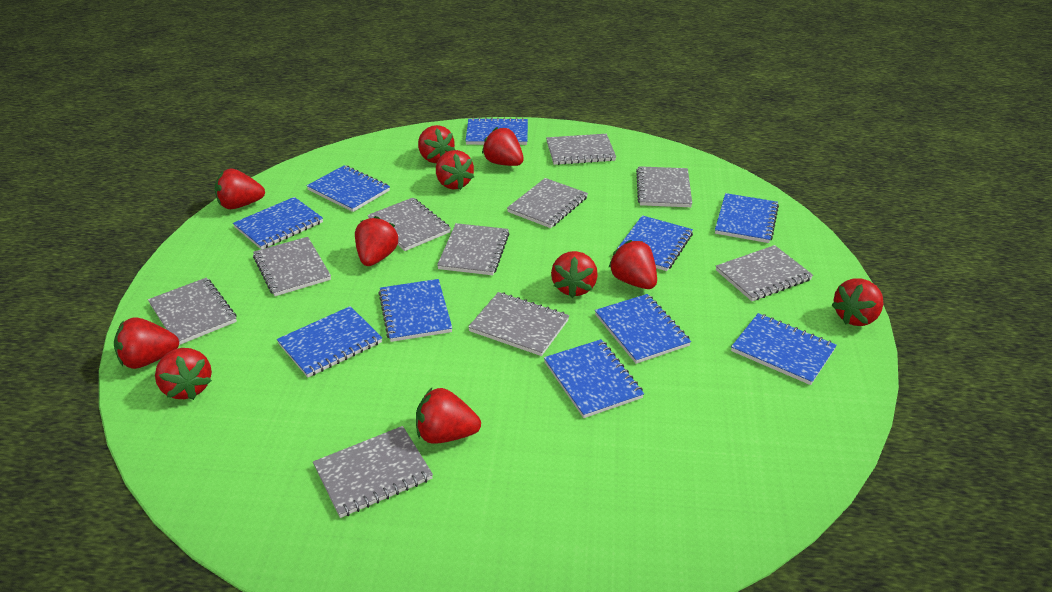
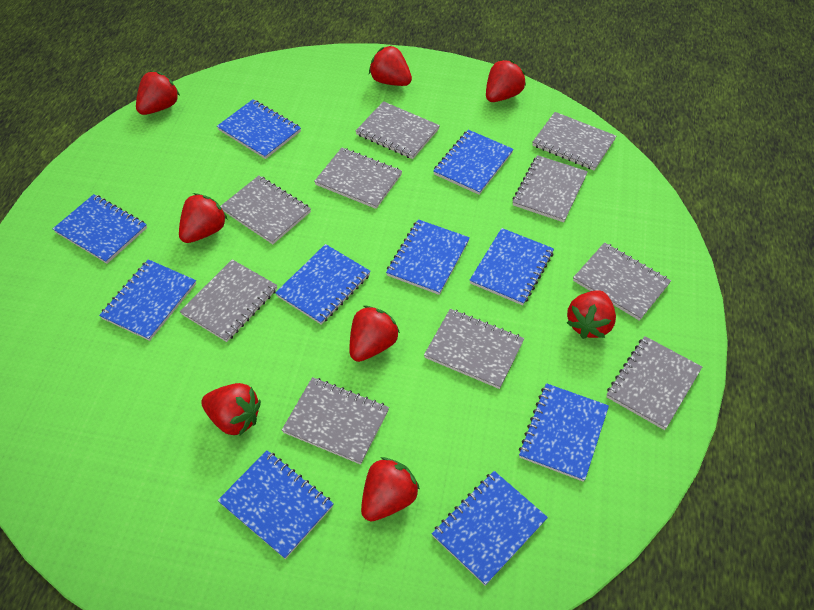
red strawberry: [114,317,179,369] [155,348,212,400] [215,169,265,209] [355,216,398,266] [416,388,481,444] [418,125,455,163] [436,150,474,190] [482,127,524,166] [551,251,598,298] [609,240,657,289] [831,278,883,326] = 11 -> [136,71,180,115] [179,193,228,243] [201,383,261,436] [350,306,400,362] [361,457,420,521] [369,46,412,86] [486,60,526,102] [567,290,616,339] = 8

